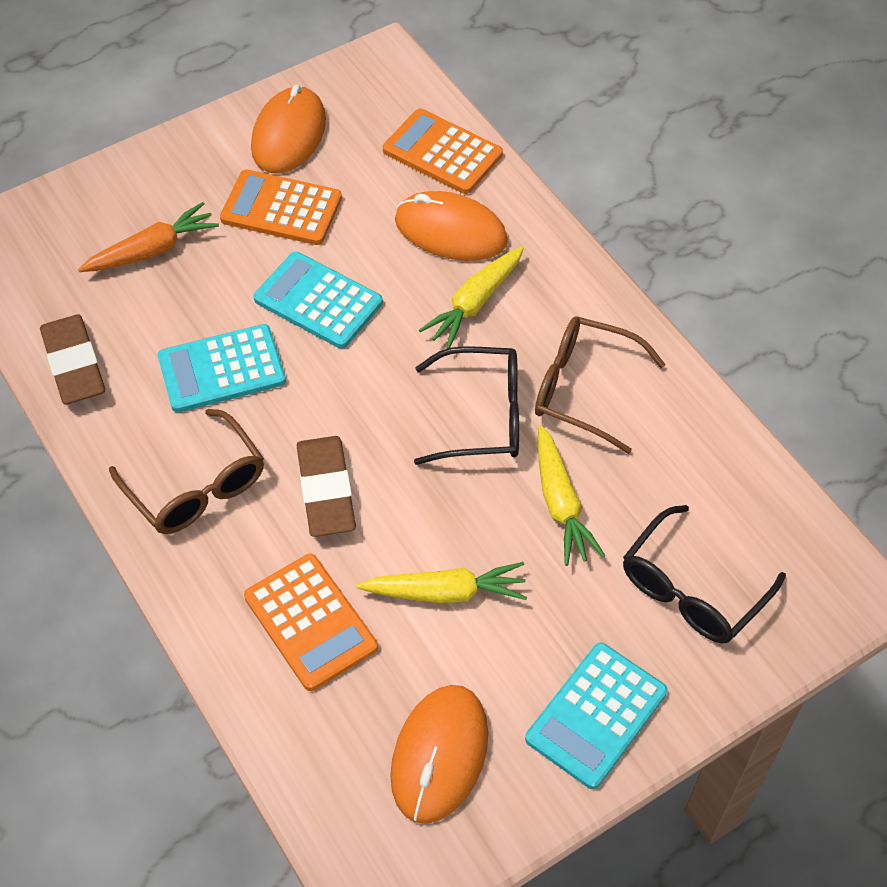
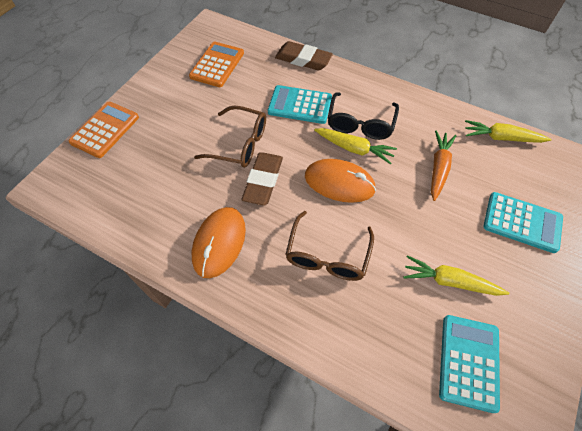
black glasses: [414,346,519,465] [623,505,786,643] = 2 -> [328,92,399,140] = 1
orange calculator: [220,170,342,245] [244,554,378,691] [383,109,503,194] = 3 -> [68,102,139,158] [189,42,244,87] = 2
orange mouse: [251,85,326,174] [390,685,488,824] [395,191,508,261] = 3 -> [192,207,246,278] [305,159,376,203] = 2

